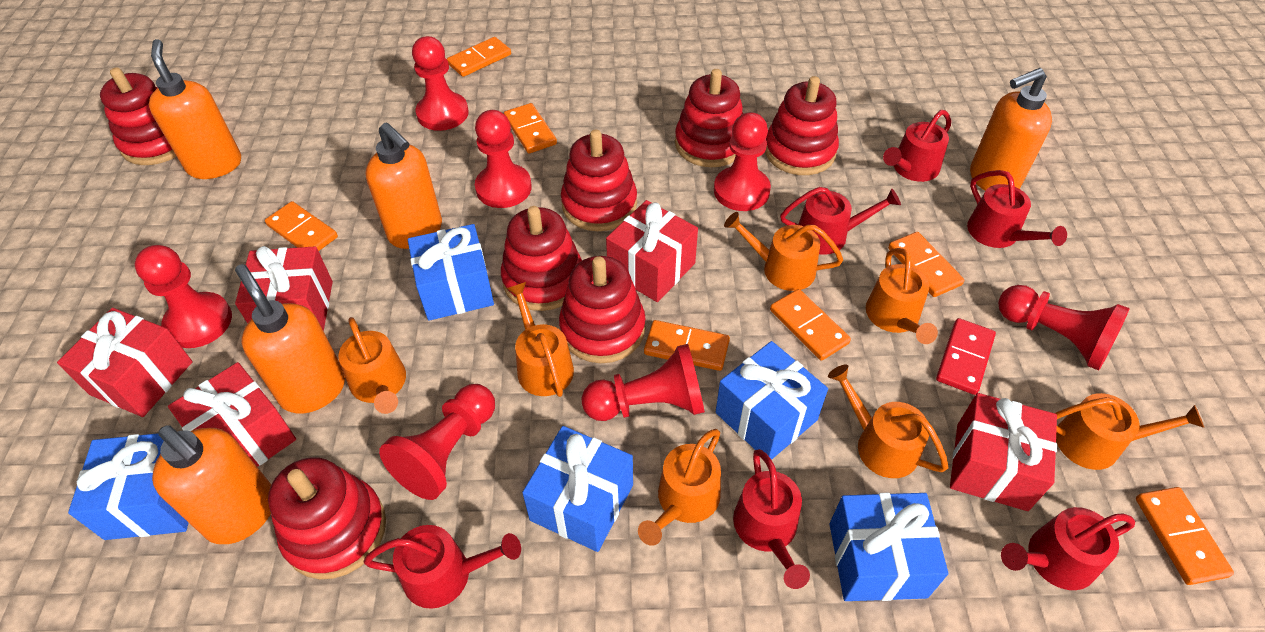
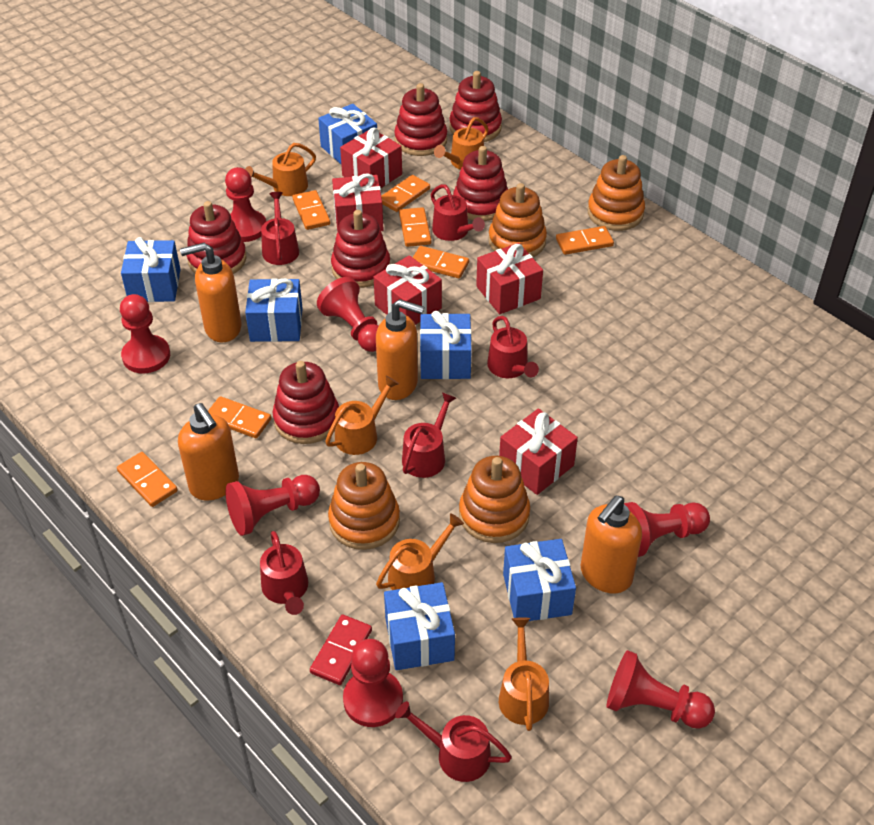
blue gift: [68,433,188,540] [408,224,494,321] [522,426,633,552] [716,341,828,460] [829,493,948,601] = 5 -> [121,237,181,302] [245,278,303,342] [318,104,377,164] [384,582,455,670] [420,311,472,379] [503,539,576,621] = 6
orange soap dispenser: [149,39,241,179] [152,426,271,544] [235,264,345,414] [365,122,442,249] [970,68,1052,191] = 5 -> [178,403,239,501] [180,243,242,342] [376,299,424,400] [581,496,642,593] = 4
orange stacking toy: none = 0 -> [328,462,400,550] [459,456,530,543] [488,183,547,257] [587,155,645,231] = 4
orange watering can: [338,317,406,414] [506,282,574,397] [638,429,721,546] [724,212,843,291] [828,365,949,478] [866,248,938,344] [1055,393,1204,470] = 7 -> [245,143,316,196] [325,376,399,455] [376,513,464,590] [434,117,489,170] [499,617,549,731] = 5
red stacking toy: [100,67,177,165] [268,457,386,579] [501,206,582,311] [559,256,646,363] [561,130,637,231] [675,69,743,167] [765,76,839,175] = 7 -> [186,201,247,274] [273,361,339,444] [331,210,390,288] [394,83,447,156] [449,71,502,142] [453,146,508,221] = 6

